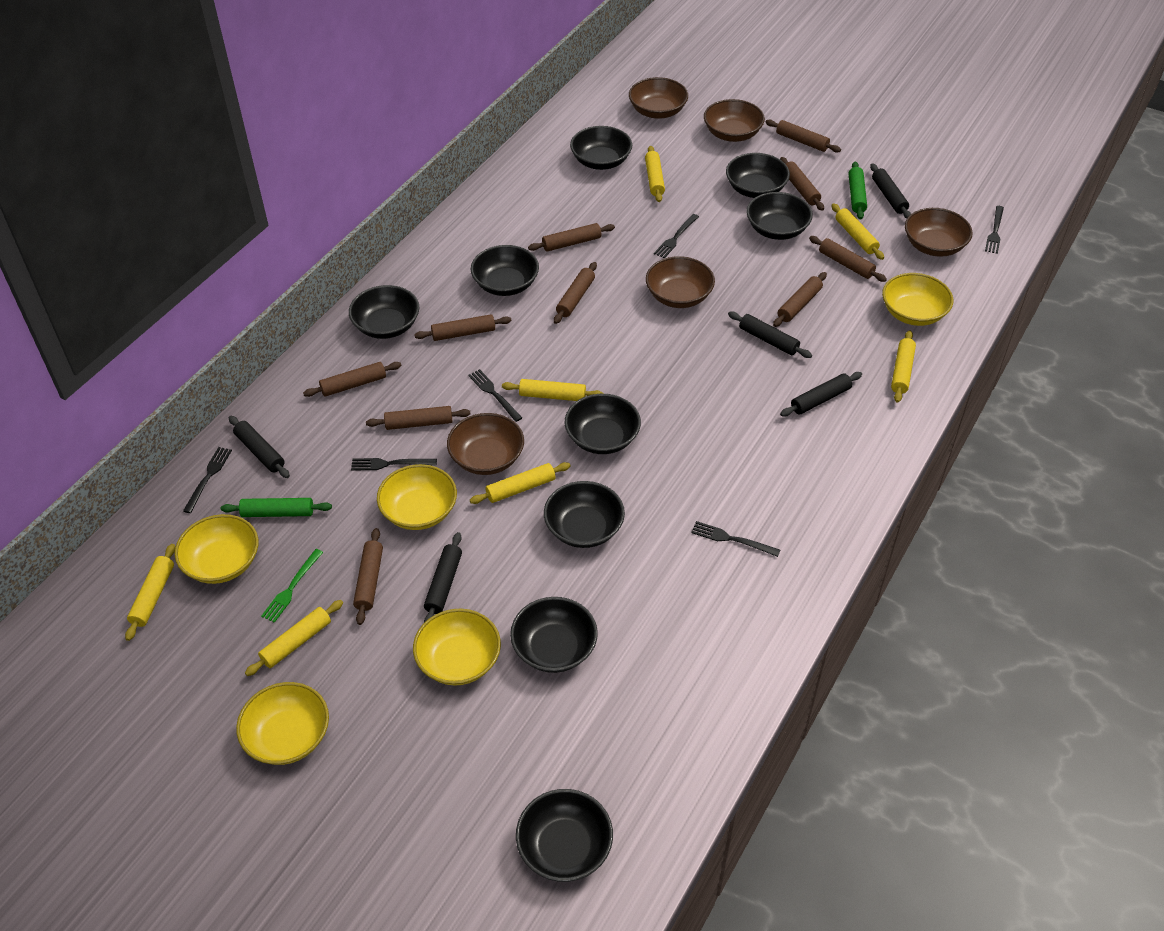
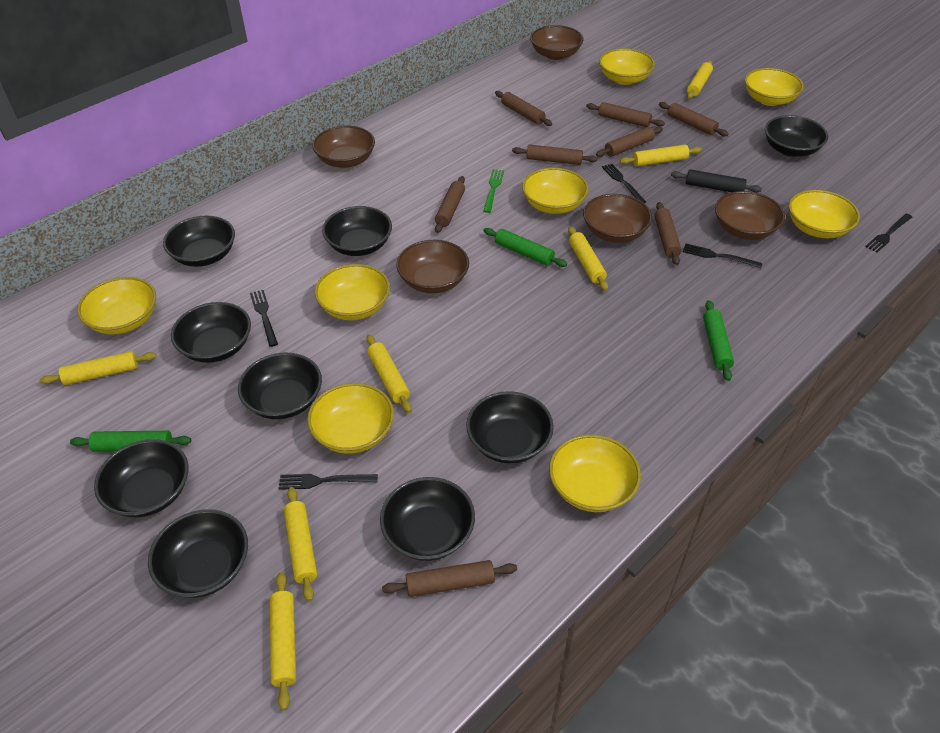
black fork: [183,447,232,513] [351,458,437,471] [468,369,522,422] [654,214,699,258] [691,521,780,557] [985,206,1004,254] = 6 -> [250,290,278,347] [278,474,378,490] [602,164,646,203] [683,244,762,268] [865,214,912,253] = 5
black rolling pin: [229,416,290,478] [424,532,462,623] [728,312,812,358] [780,372,862,417] [870,163,911,219] = 5 -> [671,169,762,192] = 1
brown rolling pin: [303,362,401,397] [353,528,383,625] [366,406,470,430] [414,314,511,341] [528,223,615,252] [554,262,597,324] [766,120,841,153] [773,272,827,327] [780,157,824,211] [809,236,887,282] = 10 -> [382,560,517,597] [435,176,465,233] [495,91,552,126] [512,144,598,165] [586,102,665,127] [596,127,663,157] [654,202,682,265] [659,102,729,136] = 8
green rolling pin: [220,498,332,517] [849,162,867,220] = 2 -> [70,431,191,452] [483,228,567,267] [703,300,734,381] = 3
yellow bowl: [175,514,259,584] [236,682,329,765] [377,464,457,530] [413,608,501,686] [882,273,953,326] = 5 -> [77,277,156,335] [307,383,394,454] [315,264,390,320] [522,168,589,214] [549,434,641,512] [599,48,655,85] [745,68,804,106] [789,190,860,238] = 8

